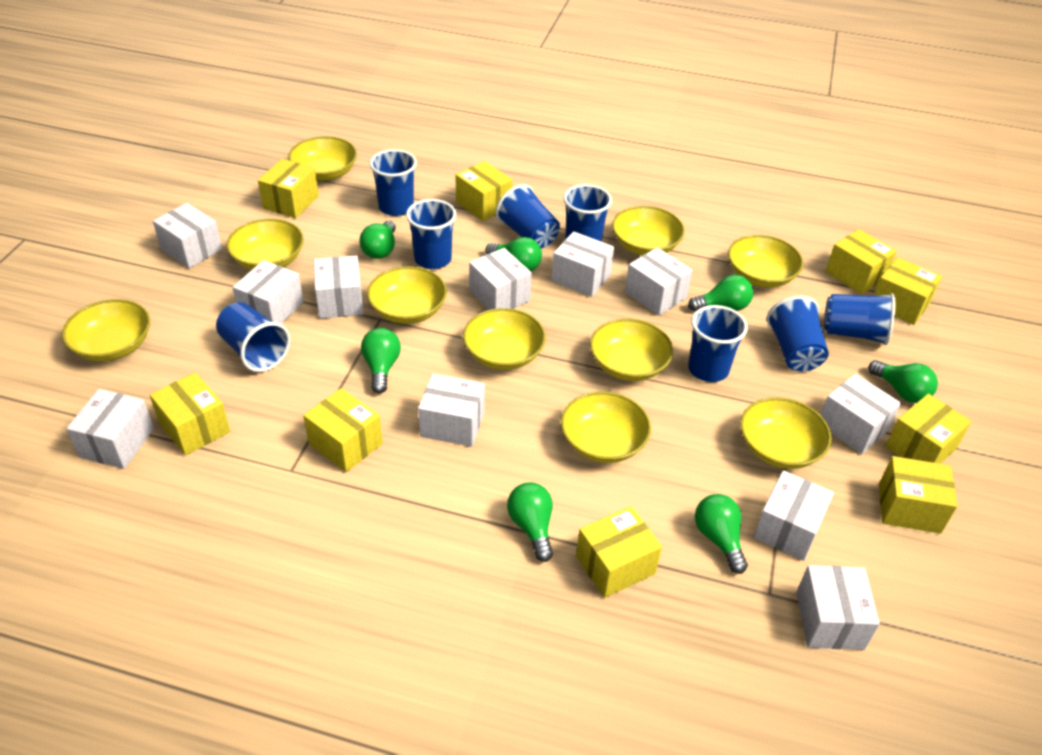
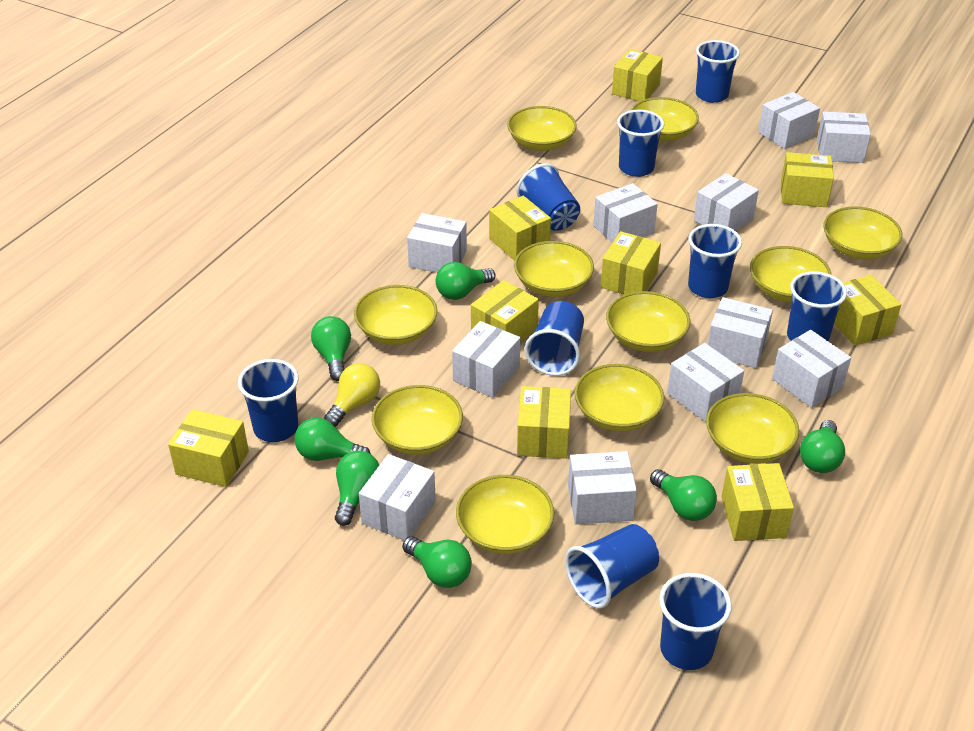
blue cup: [216,302,290,372] [369,149,417,216] [406,199,456,269] [496,184,560,248] [563,184,612,242] [688,305,748,382] [767,296,829,371] [824,293,895,345] = 8 -> [238,359,299,442] [517,163,580,231] [525,301,584,376] [565,524,659,609] [617,110,664,177] [659,573,732,670] [688,224,742,298] [696,40,740,103] [787,271,847,341] = 9
yellow bowl: [62,299,150,361] [226,219,304,270] [288,136,357,181] [367,266,447,324] [463,308,546,370] [561,392,651,463] [590,319,673,381] [612,206,685,255] [728,235,803,288] [740,397,832,469] = 10 -> [354,285,437,345] [372,385,463,455] [456,475,554,554] [507,106,577,151] [514,241,594,297] [574,364,664,432] [606,291,690,352] [631,97,699,141] [706,393,799,464] [750,246,831,302] [823,206,902,260] = 11
yellow light bulb: none = 0 -> [324,363,380,427] = 1

